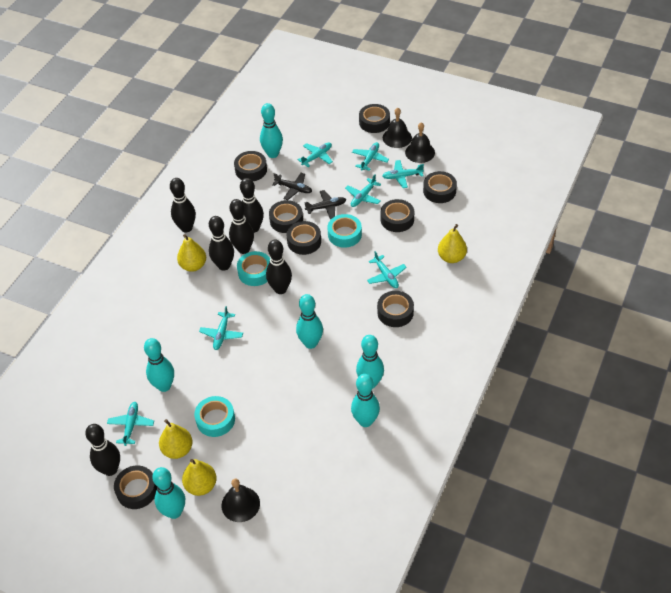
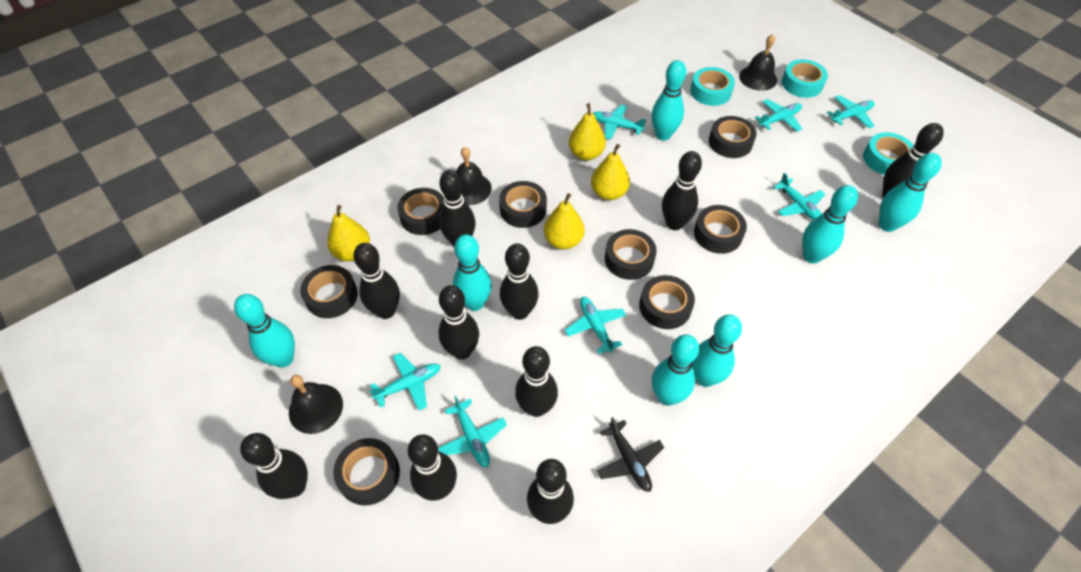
black bowling pin: [85,424,120,476] [170,178,196,232] [209,216,234,271] [229,199,254,254] [240,178,264,233] [266,240,292,294] = 6 -> [240,433,308,499] [353,243,400,319] [408,434,457,501] [438,285,479,359] [439,170,476,246] [500,243,539,320] [515,346,558,417] [527,459,574,524] [662,151,702,230] [882,123,944,198] = 10
black plane: [272,173,312,200] [304,190,347,219] = 2 -> [597,417,664,492] = 1
turquoise bowling pin: [144,338,174,392] [152,467,185,519] [260,103,283,158] [296,294,323,349] [351,374,380,427] [356,335,384,388] = 6 -> [234,294,295,368] [453,234,492,311] [651,60,686,141] [652,334,699,406] [692,314,742,387] [802,185,858,264] [879,153,942,232] = 7

